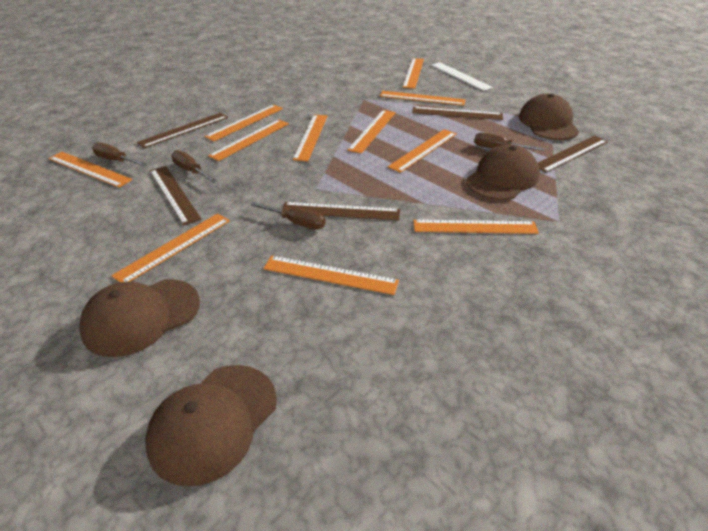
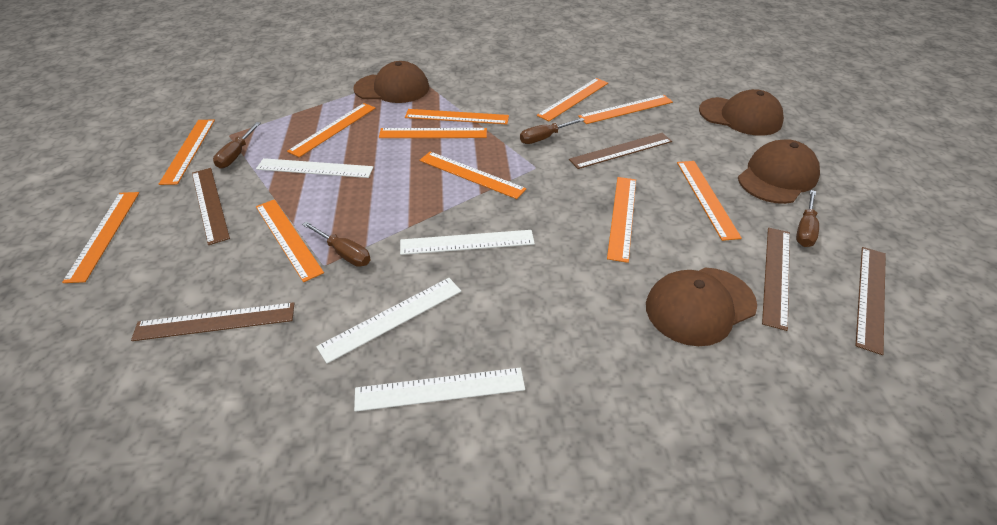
white ruler: [431,62,493,91] = 1 -> [256,158,373,178] [316,278,461,364] [354,368,525,412] [400,230,535,255] = 4

